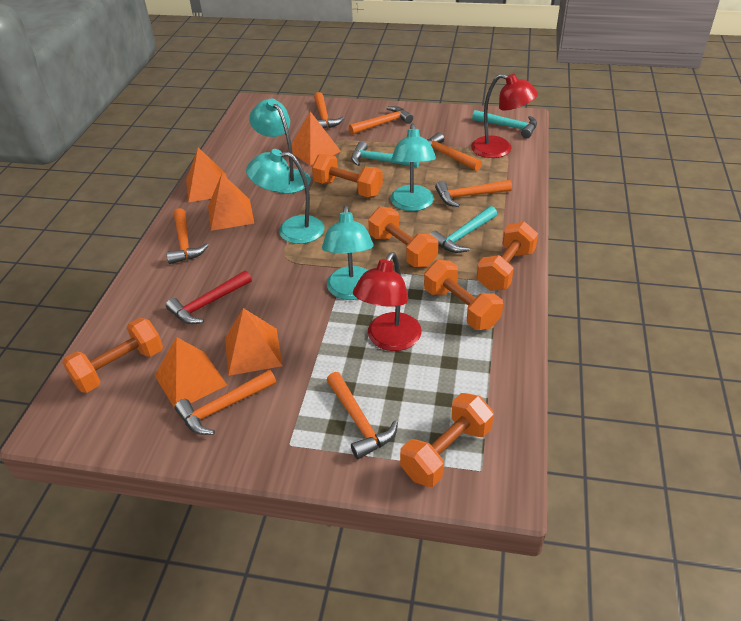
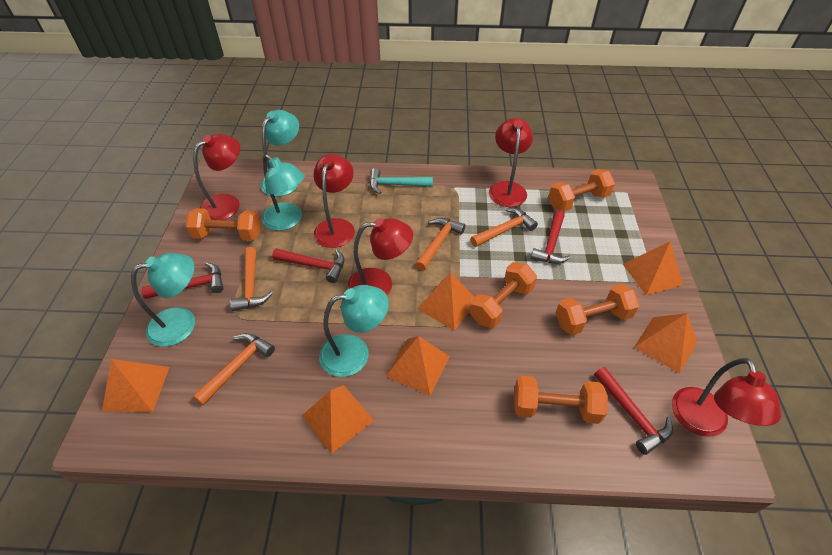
orange dumbbell: [62,318,163,393] [312,154,383,197] [368,207,438,267] [400,393,494,487] [424,260,503,330] [477,222,538,291] = 6 -> [186,208,261,241] [470,262,537,328] [514,376,608,424] [548,169,615,212] [556,284,640,335] = 5
orange hammer: [166,208,209,264] [175,370,276,435] [314,92,344,128] [326,372,398,459] [349,106,413,135] [427,133,482,171] [435,180,512,207] = 7 -> [193,333,275,406] [230,247,273,311] [415,218,465,271] [470,208,538,247] = 4
orange pyramid: [155,337,227,409] [186,147,227,203] [208,174,254,231] [225,308,282,376] [292,111,341,166] = 5 -> [102,359,169,412] [302,385,374,454] [386,336,450,396] [418,272,474,331] [623,241,683,295] [634,313,698,373] = 6
red hammer: [166,270,252,324] = 1 -> [141,262,224,299] [272,248,344,283] [531,210,571,264] [594,367,673,455] = 4
red lamp: [353,252,422,351] [471,74,538,158] = 2 -> [193,134,240,220] [313,154,355,248] [348,218,413,295] [489,118,533,207] [672,358,781,437] = 5
turquoise hammer: [351,141,419,168] [431,206,497,253] [472,110,537,138] = 3 -> [370,168,433,194] = 1

